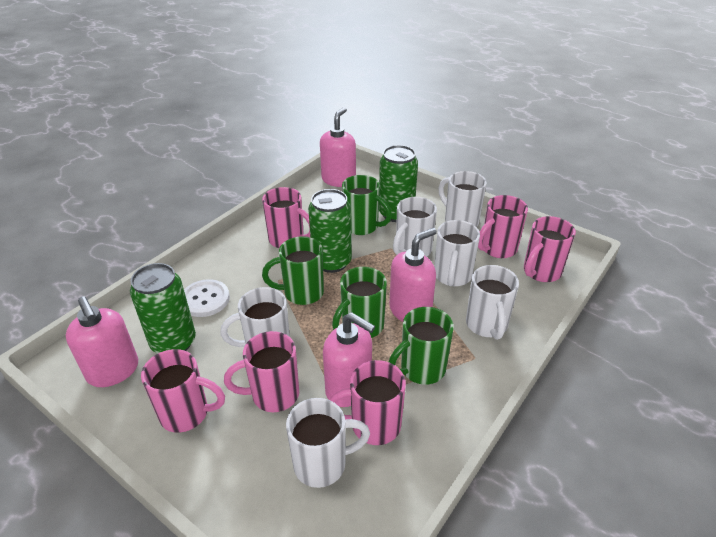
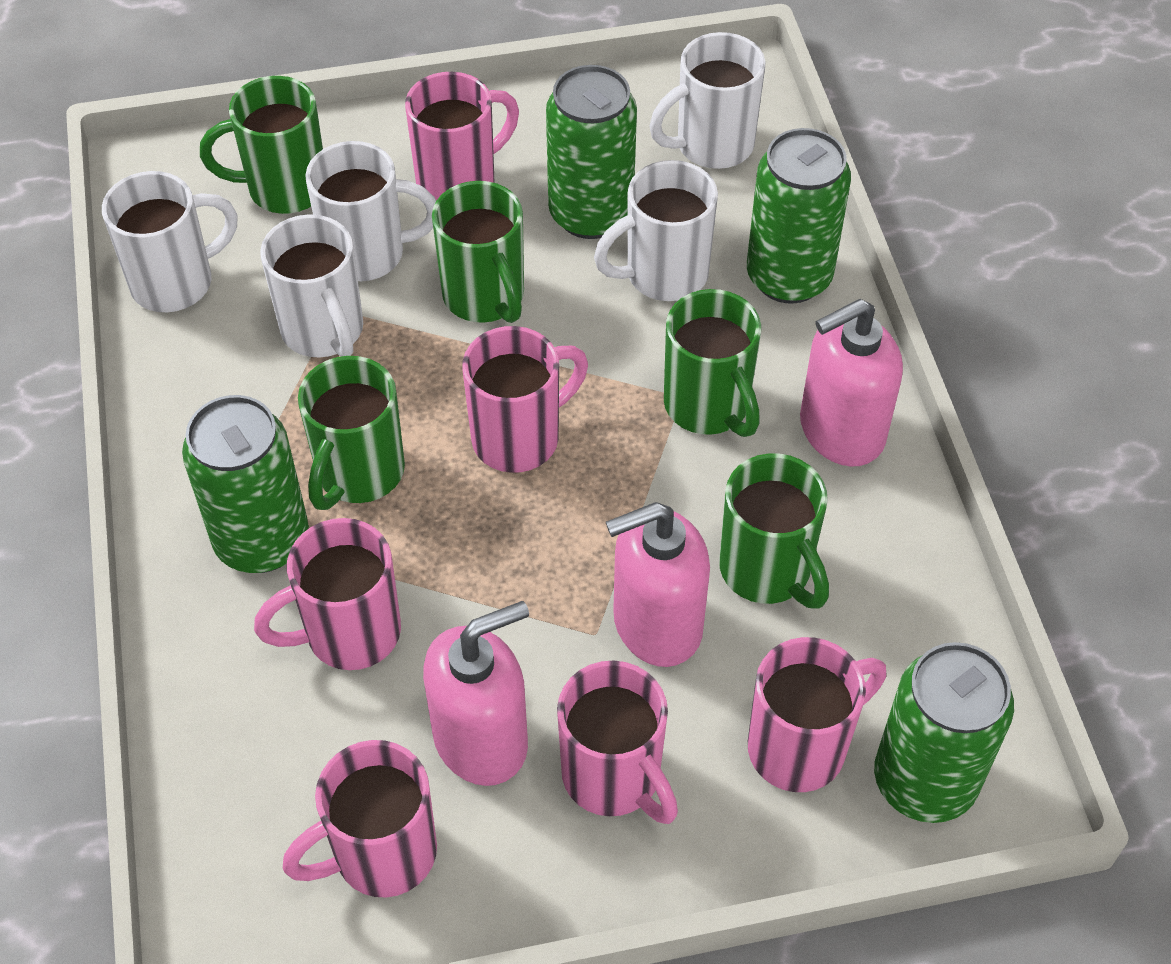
green can: [130,263,196,354] [308,189,352,273] [379,145,418,222] = 3 -> [182,395,309,573] [546,65,637,239] [747,128,851,304] [874,642,1014,823] = 4
green mug: [262,236,324,305] [332,267,387,338] [342,175,392,235] [389,307,454,385] = 4 -> [200,76,323,214] [298,356,405,510] [432,181,524,323] [664,289,761,437] [719,453,829,608] = 5
pink soap dispenser: [66,296,138,387] [320,107,356,187] [323,312,375,407] [389,228,437,322] = 4 -> [423,601,529,786] [606,502,710,667] [800,299,903,467] = 3
white button: [184,279,230,317] = 1 -> none = 0
white mug: [220,287,290,347] [286,398,370,488] [393,197,437,257] [435,220,480,286] [439,171,487,227] [466,265,519,340] = 6 -> [102,171,238,312] [260,214,363,357] [305,141,436,281] [594,160,718,301] [649,32,765,169] = 5

